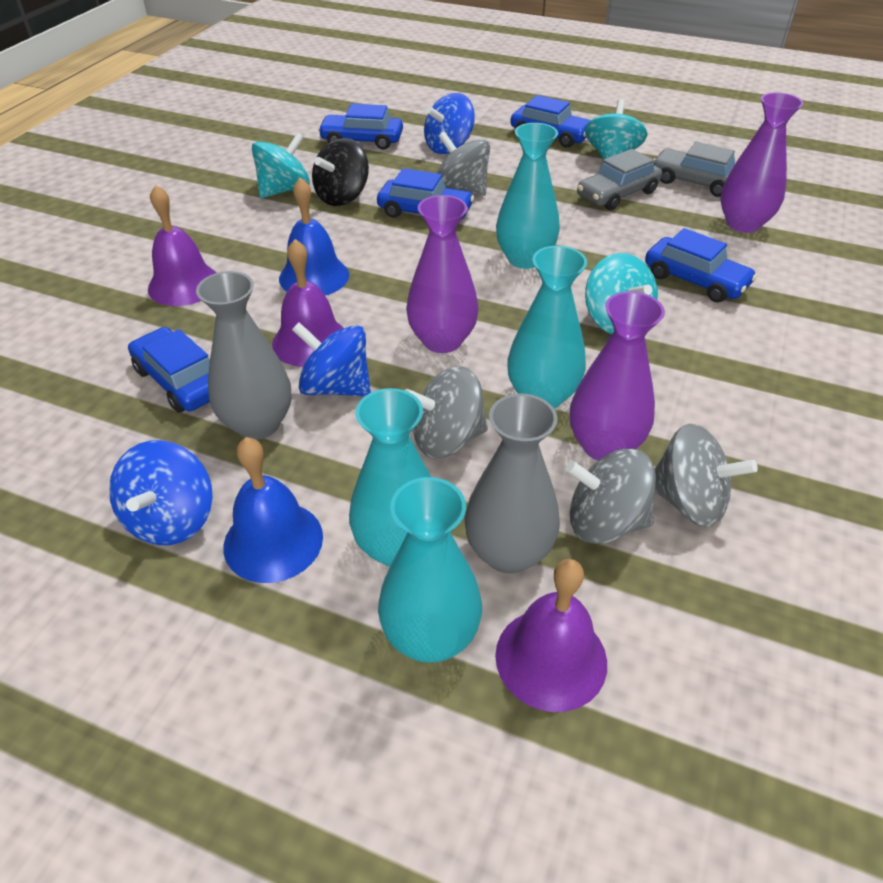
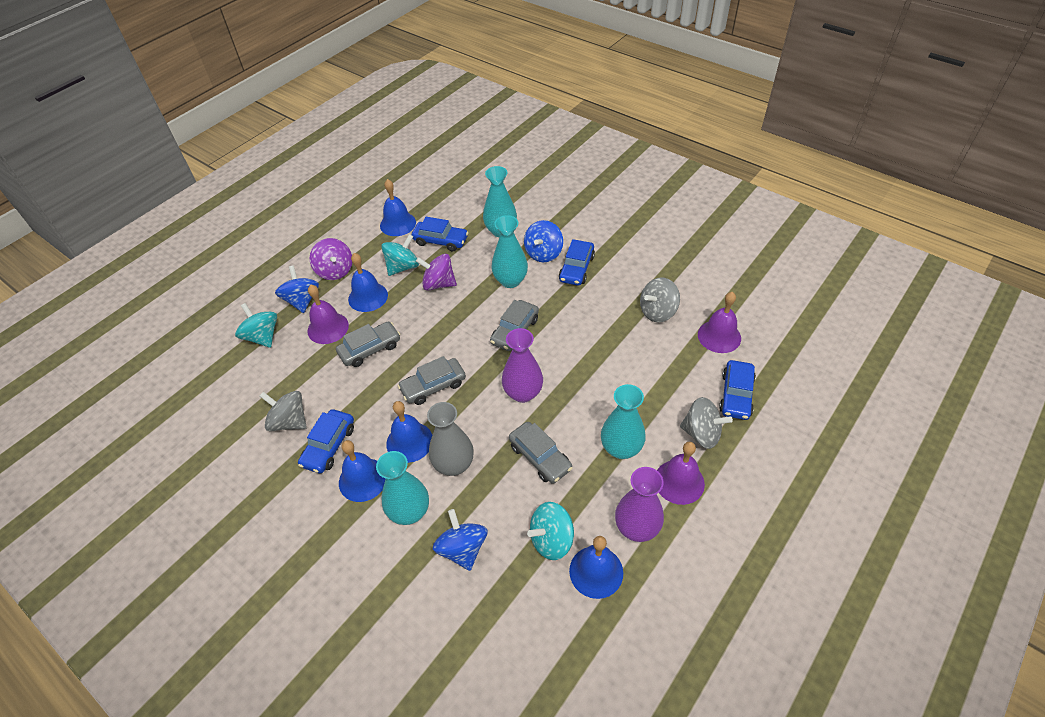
black spinning top: [312,138,369,206] = 1 -> none = 0
blue bell: [223,437,323,583] [279,177,349,296] = 2 -> [339,440,386,502] [348,253,388,312] [380,179,416,236] [386,401,432,463] [569,536,623,599] = 5
blue car: [128,327,210,413] [318,104,403,150] [377,168,474,220] [510,95,590,148] [645,228,757,303] = 5 -> [298,409,354,474] [412,217,468,251] [559,239,595,286] [719,360,756,420] = 4
grey car: [577,149,662,210] [653,142,735,197] = 2 -> [336,322,400,367] [398,356,466,405] [490,300,539,351] [509,422,572,484] = 4
grey spinning top: [405,366,488,458] [437,131,490,196] [565,449,656,544] [655,424,758,527] = 4 -> [260,391,307,431] [640,277,680,322] [680,397,733,449] = 3
grey vase: [196,271,292,440] [465,393,560,574] = 2 -> [427,402,474,476] = 1
purple spinning top: none = 0 -> [310,238,352,280] [416,254,457,291] = 2
purple vase: [406,195,479,353] [570,291,665,460] [721,92,803,233] = 3 -> [502,328,543,403] [615,467,664,542] = 2

